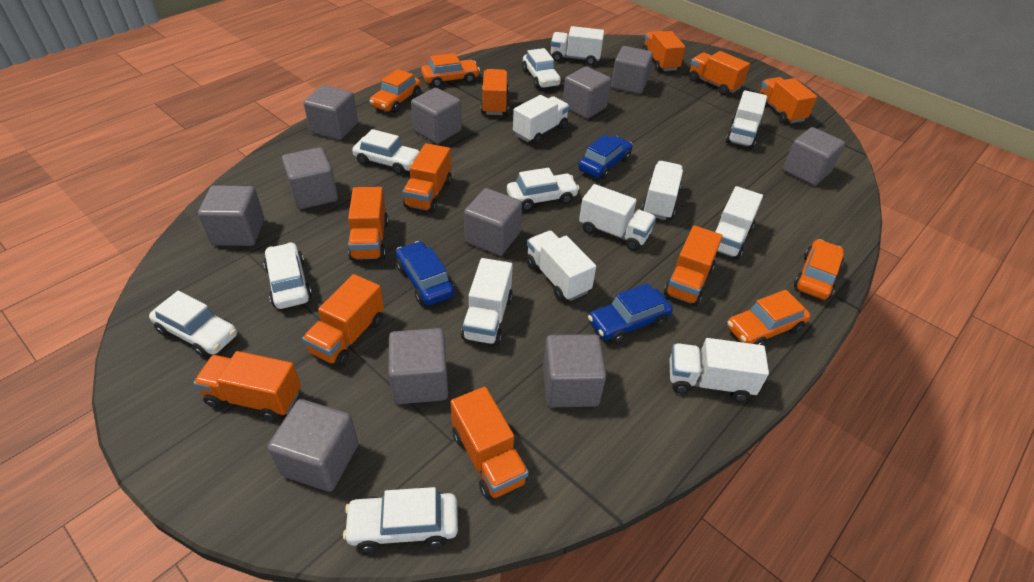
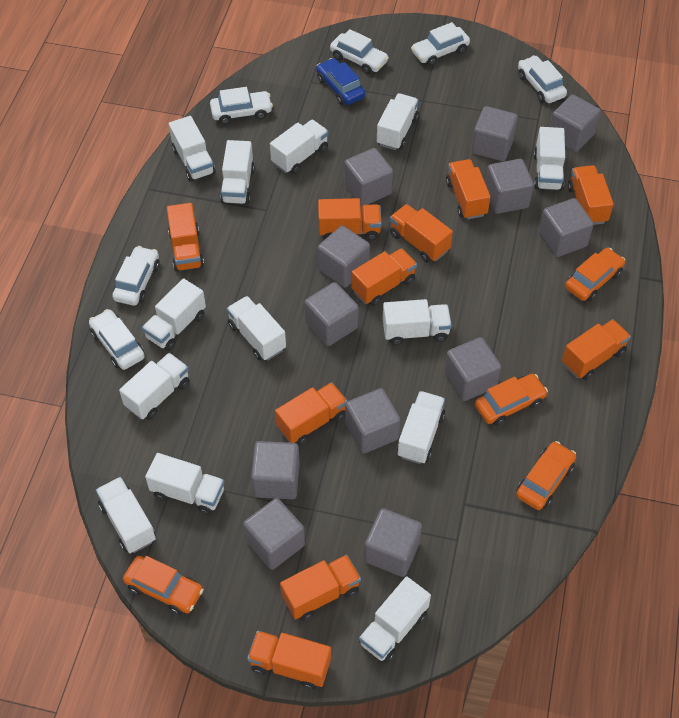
blue car: [396,241,454,306] [578,135,633,180] [588,283,673,344] = 3 -> [316,58,365,105] = 1
grey cube: [198,185,264,246] [268,399,358,492] [282,147,338,209] [303,85,358,140] [388,328,448,404] [411,88,462,144] [464,188,522,256] [543,334,606,407] [563,66,611,119] [611,46,653,94] [783,127,845,186] = 11 -> [243,498,305,570] [251,441,300,499] [304,282,359,346] [318,225,370,288] [344,148,393,206] [345,388,400,453] [364,508,422,577] [444,337,501,401] [472,106,518,161] [485,159,534,214] [539,198,594,257] [550,94,601,152] = 12
white truck: [461,258,513,346] [513,95,570,144] [526,231,596,301] [551,26,604,65] [579,184,656,251] [642,161,683,220] [670,338,769,402] [715,186,763,260] [726,90,767,149] = 9 -> [96,477,156,553] [119,353,190,420] [142,279,206,351] [145,453,224,515] [169,116,215,182] [220,140,255,205] [227,296,286,361] [270,120,329,174] [359,576,431,663] [377,93,419,150] [382,299,452,345] [397,391,445,464] [533,127,565,191] = 13

